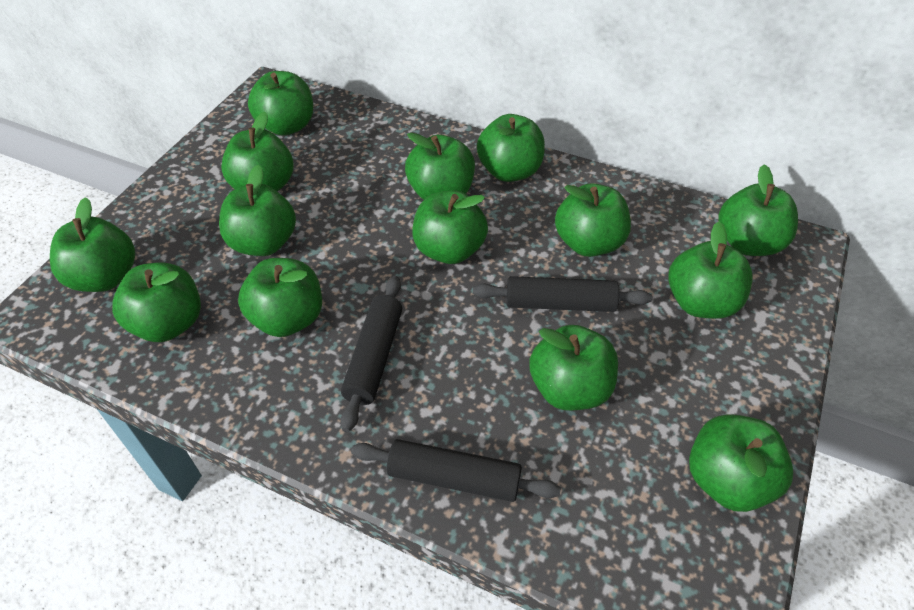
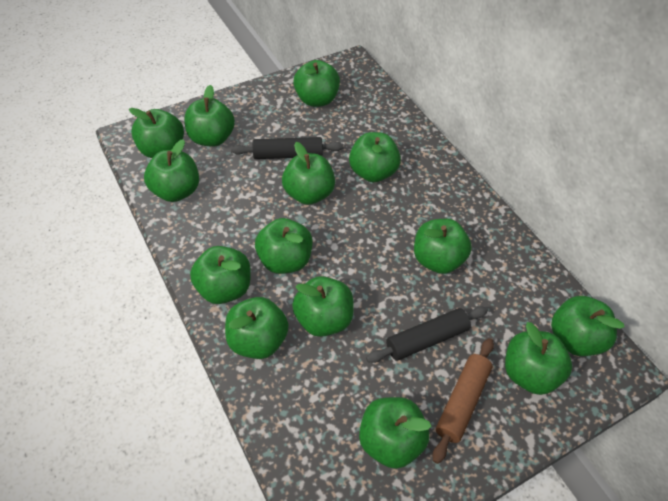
black rolling pin: [341,276,402,432] [351,439,561,502] [473,276,652,312] = 3 -> [231,137,344,159] [366,306,488,363] = 2
brown rolling pin: none = 0 -> [433,338,494,464] = 1

